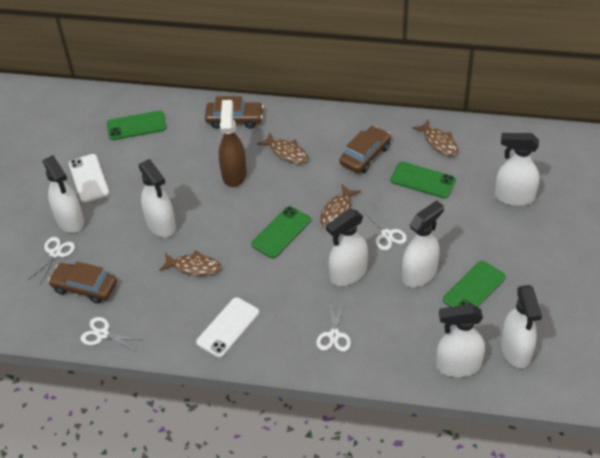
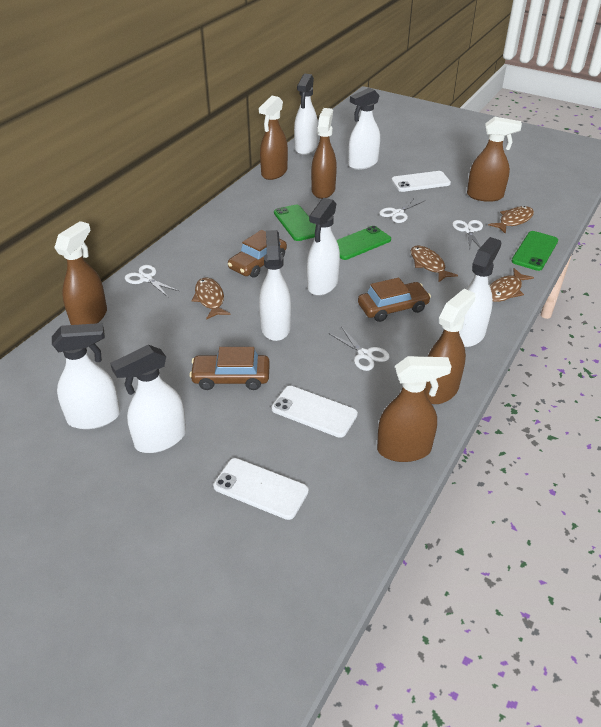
brown spray bottle: [219,100,247,187] = 1 -> [54,221,107,325] [259,96,288,180] [311,108,337,199] [377,356,452,462] [424,289,476,404] [467,117,522,202] = 6
green phone: [107,111,166,140] [251,206,311,258] [391,162,456,199] [443,261,505,307] = 4 -> [274,205,316,241] [336,226,391,260] [512,231,558,271] = 3
white phone: [69,154,109,203] [196,297,259,358] = 2 -> [213,458,309,520] [271,386,358,438] [391,171,451,192] = 3

